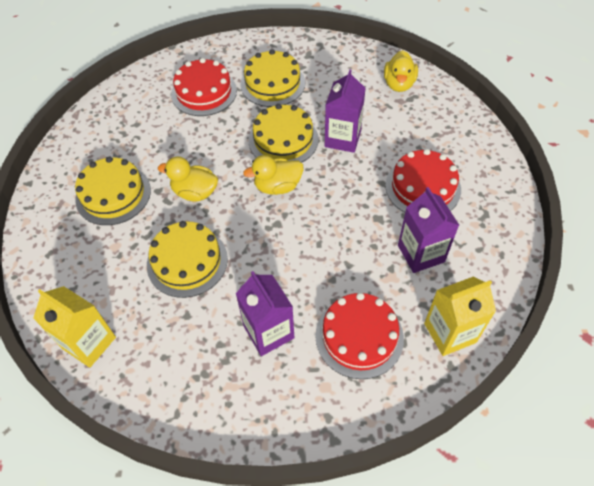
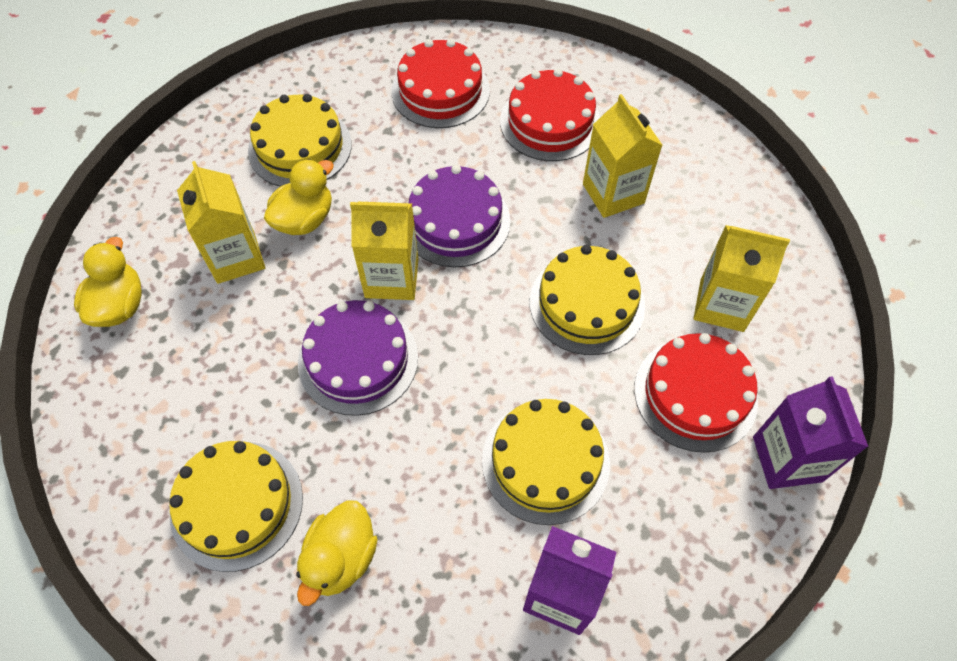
purple cake: none = 0 -> [298,300,418,416] [407,165,511,267] = 2
purple carton: [235,271,294,356] [325,69,366,153] [398,187,459,273] = 3 -> [523,526,616,635] [753,376,868,489] = 2
yellow carton: [33,286,116,368] [424,276,496,356] = 2 -> [177,161,265,284] [350,202,419,300] [583,94,663,218] [693,225,790,332] = 4

